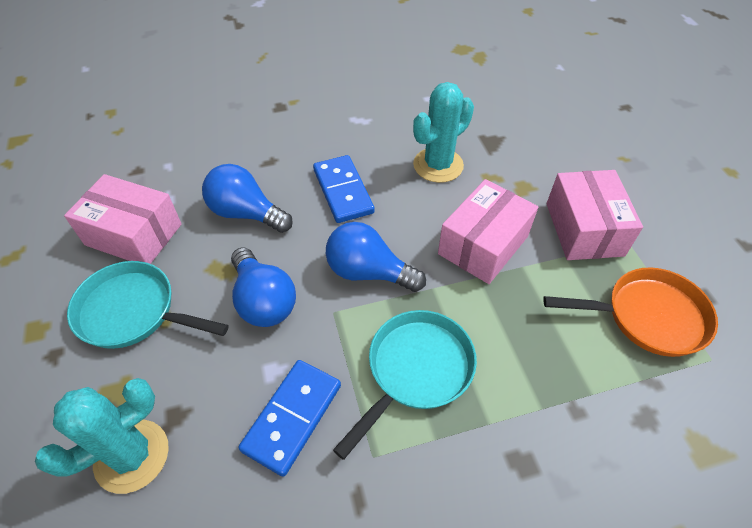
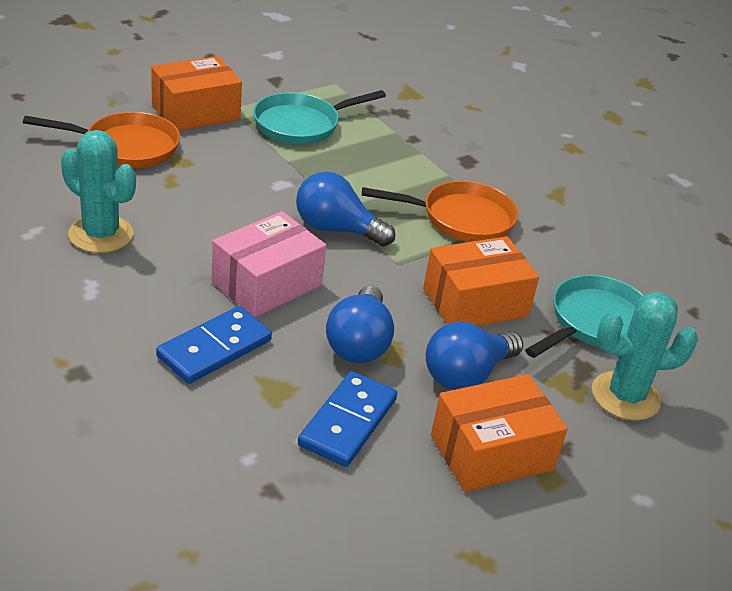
orange box: none = 0 -> [151,56,242,131] [423,236,539,326] [431,374,568,492] = 3
orange pan: [543,267,718,357] = 1 -> [23,112,180,168] [362,181,518,242] = 2
pink box: [64,174,182,264] [438,179,538,284] [546,170,643,260] = 3 -> [211,211,326,318] = 1

